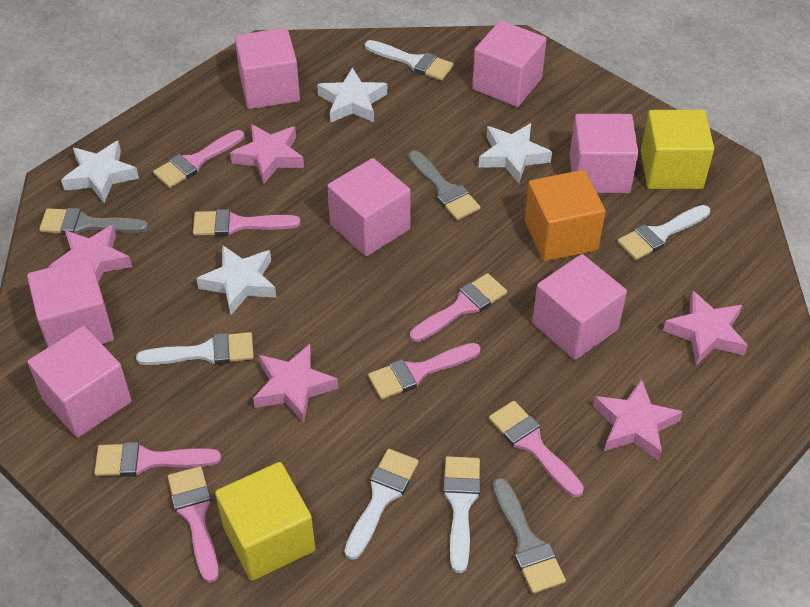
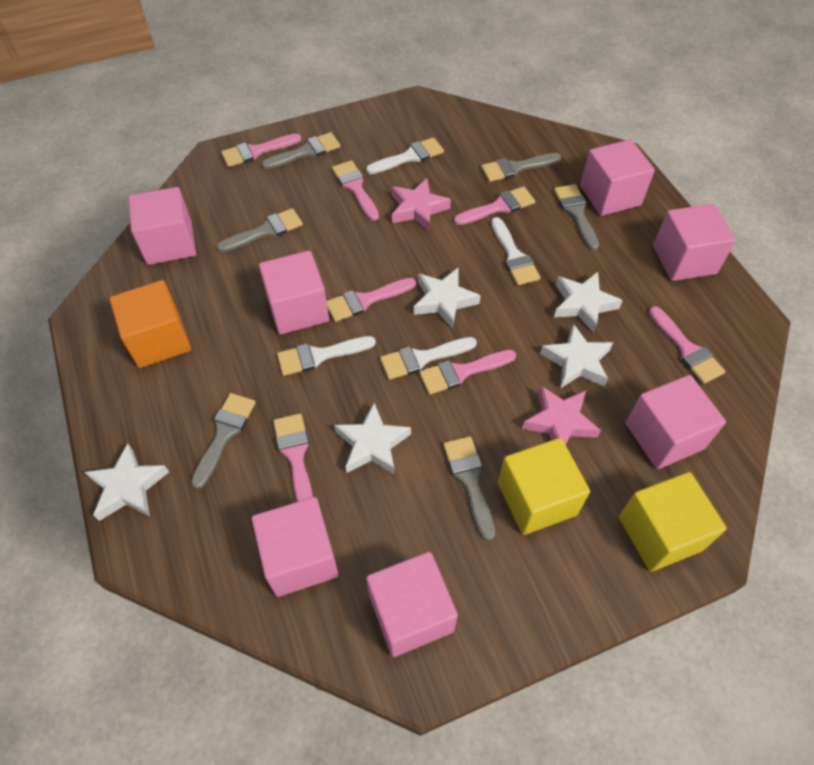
grey brush: [39,208,149,235] [408,150,480,220] [493,478,566,594] = 3 -> [191,393,256,489] [216,208,303,253] [261,132,341,169] [443,436,495,541] [481,153,561,182] [554,184,599,250] = 6
pink star: [49,225,132,282] [230,124,304,184] [253,344,338,423] [593,379,683,461] [663,291,748,365] = 5 -> [392,178,451,231] [522,385,601,445] = 2
white brush: [136,332,254,365] [344,449,419,560] [365,40,454,81] [443,456,480,573] [617,205,710,260] = 5 -> [277,336,376,376] [366,137,444,174] [380,337,477,380] [491,217,541,286] = 4
white star: [61,141,139,203] [196,245,276,315] [317,67,387,123] [479,123,552,183] = 4 -> [84,443,169,521] [334,403,411,475] [414,268,481,329] [540,323,613,388] [554,272,623,333] = 5

